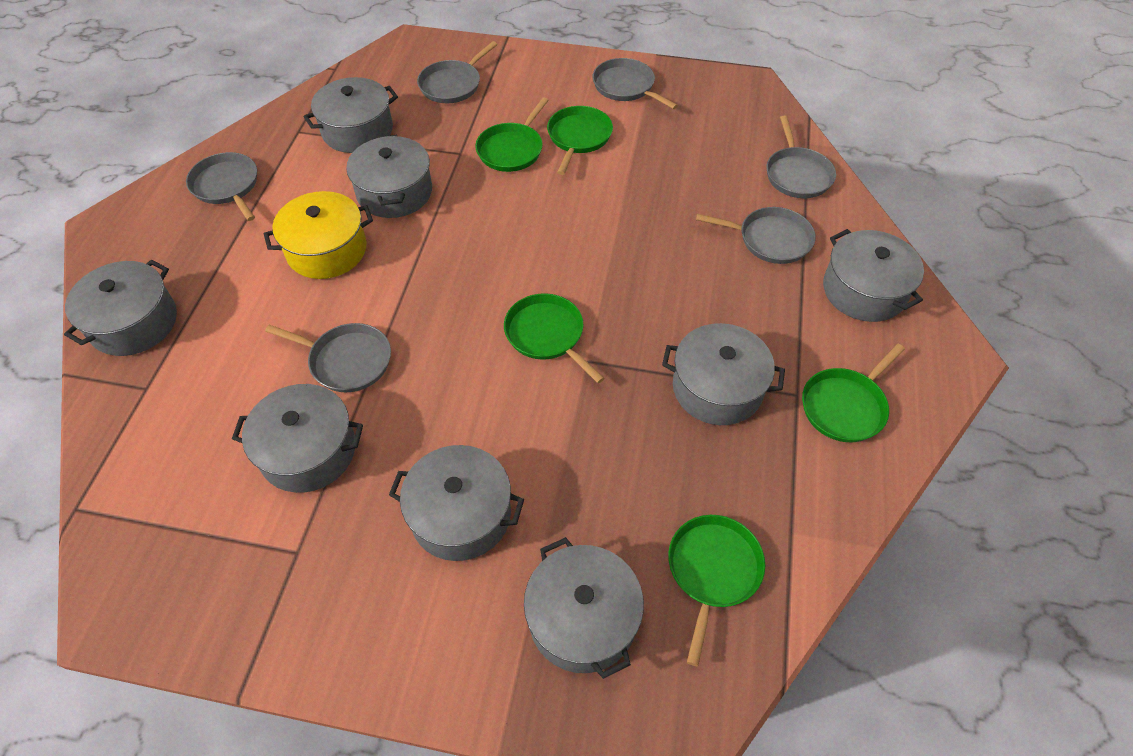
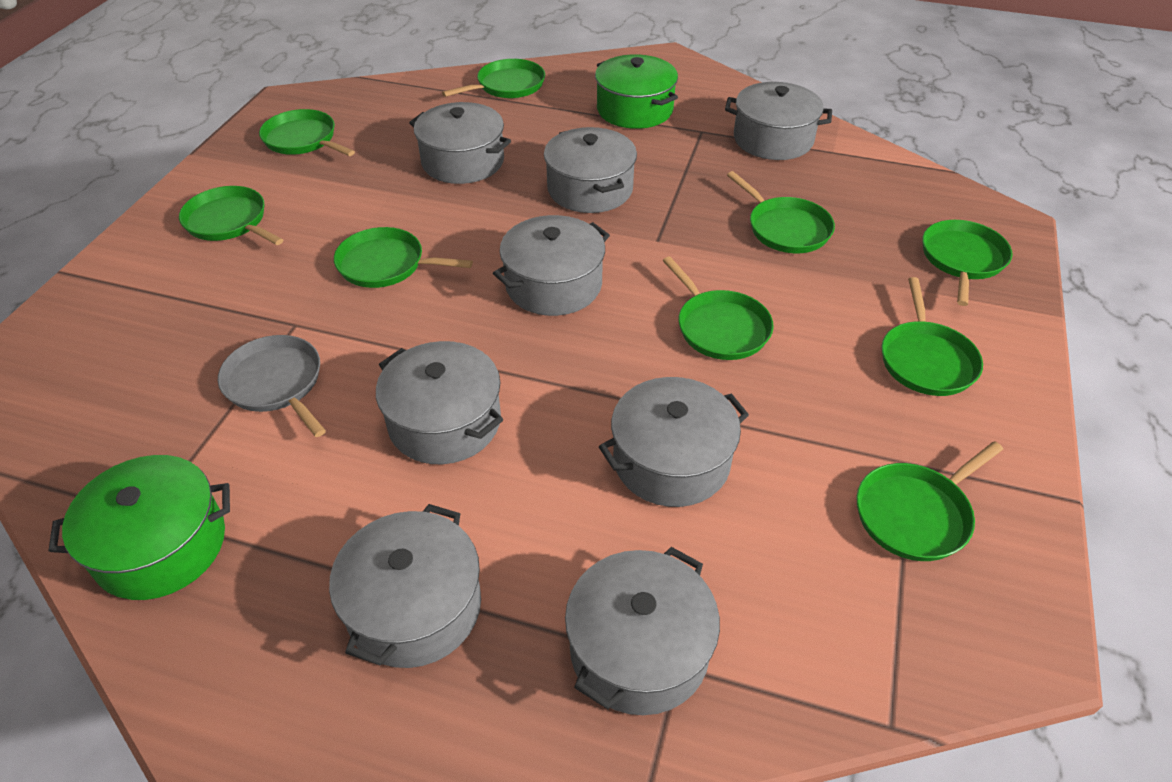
green pan: [475,97,549,172] [504,293,605,383] [547,106,613,175] [668,515,765,666] [802,344,905,442] = 5 -> [179,186,283,245] [259,109,355,156] [334,227,473,288] [442,59,545,98] [663,256,774,360] [727,171,835,253] [856,441,1003,561] [881,277,983,396] [922,220,1013,306] = 9
green pot: none = 0 -> [49,455,230,600] [595,54,678,129] = 2
grey pan: [186,152,257,221] [265,323,391,392] [417,41,497,103] [593,58,678,109] [696,207,816,264] [766,116,836,198] = 6 -> [218,335,326,437] = 1
yellow pot: [264,191,373,279] = 1 -> none = 0

